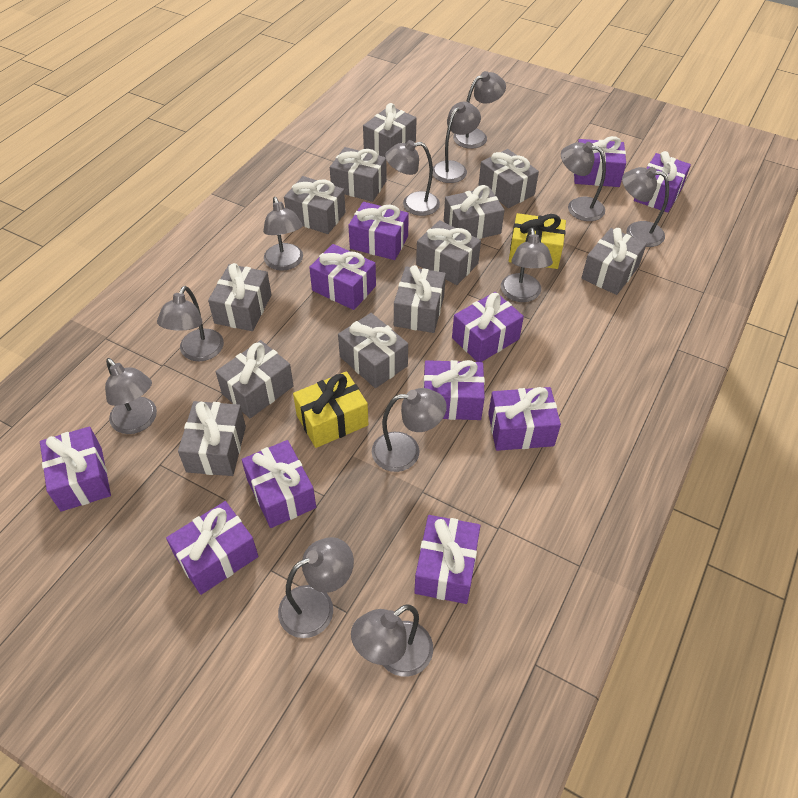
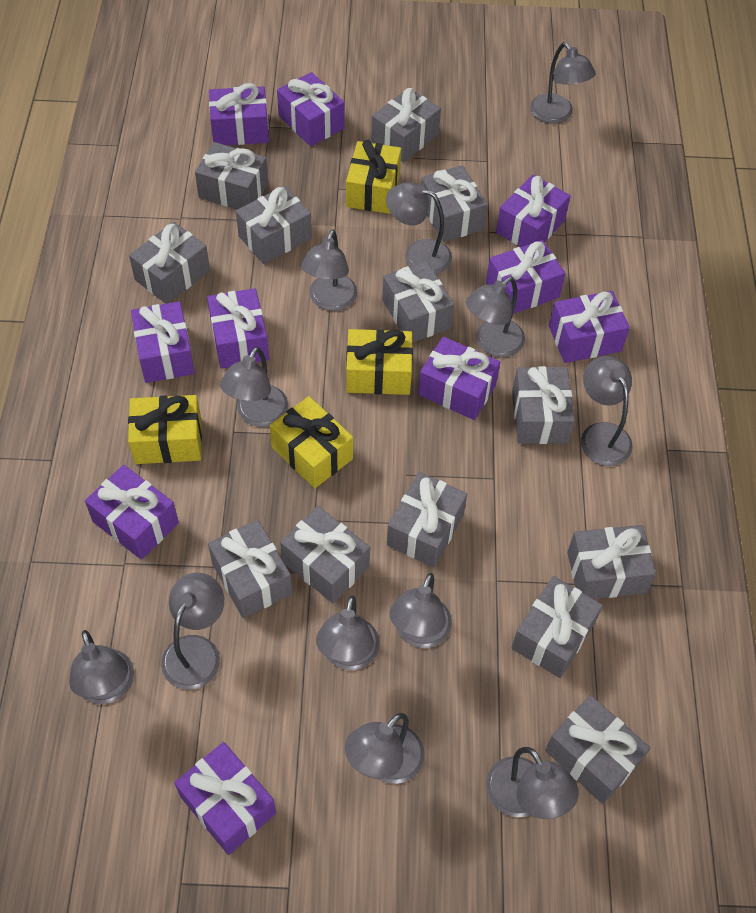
grey gift: [178,401,246,476] [208,263,271,331] [216,340,294,418] [284,176,345,234] [330,147,387,202] [338,313,408,388] [363,103,417,157] [394,265,446,333] [416,220,481,285] [444,185,504,239] [478,149,539,208] [582,228,647,295] = 12 -> [129,222,210,304] [195,142,268,209] [208,519,292,618] [236,186,312,264] [280,506,370,603] [371,88,441,163] [382,261,454,342] [387,472,467,567] [421,165,488,242] [511,576,603,678] [512,366,575,444] [545,695,650,804] [567,525,656,599] = 13
purple gift: [40,426,111,512] [166,501,258,595] [242,440,316,528] [309,244,376,310] [348,202,409,260] [414,515,480,604] [423,360,485,420] [452,292,524,362] [488,387,561,451] [574,136,626,187] [634,151,691,213] = 11 -> [85,465,179,560] [131,301,195,383] [175,742,276,855] [207,288,269,369] [209,83,269,145] [277,72,345,146] [418,337,500,420] [486,240,566,314] [496,175,570,247] [549,291,630,363] = 10
yellow gift: [293,371,368,448] [509,213,566,269] = 2 -> [128,395,202,464] [270,396,353,488] [346,140,401,214] [346,329,413,395] = 4

